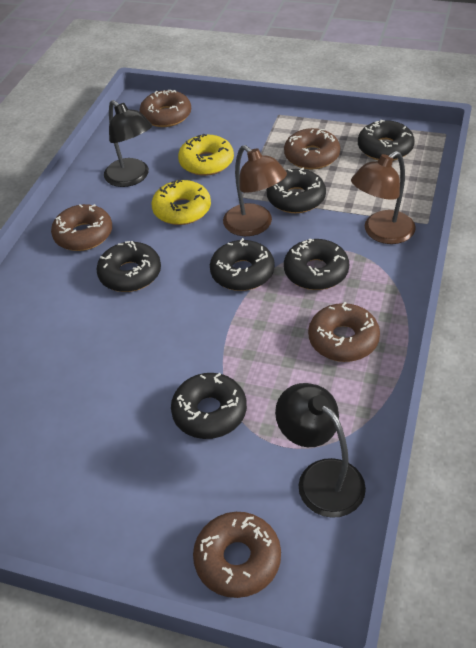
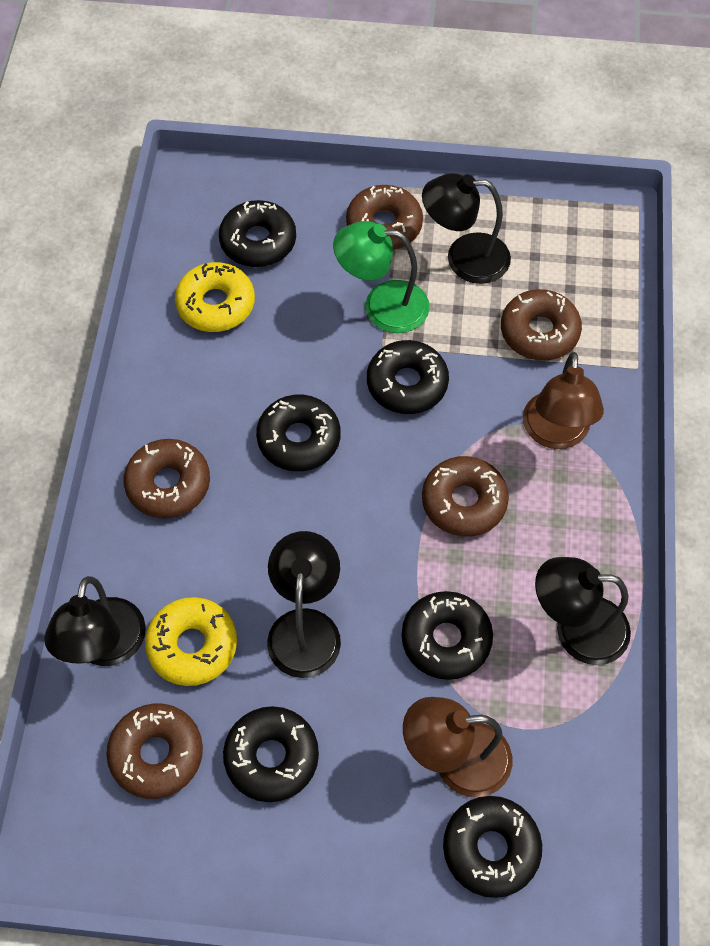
black lamp: [104,100,152,187] [275,383,366,518] = 2 -> [44,576,146,666] [267,531,341,678] [422,173,511,284] [535,557,631,665] = 4
green lamp: none = 0 -> [333,221,430,333] = 1

